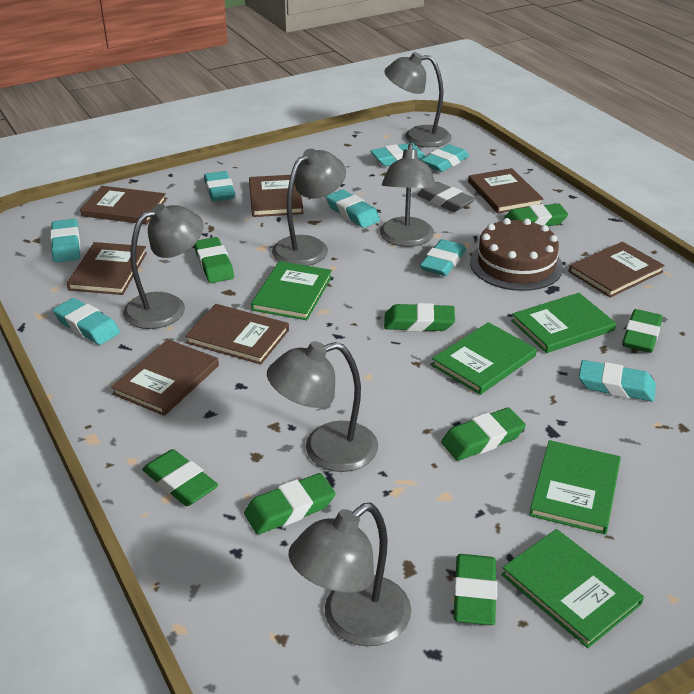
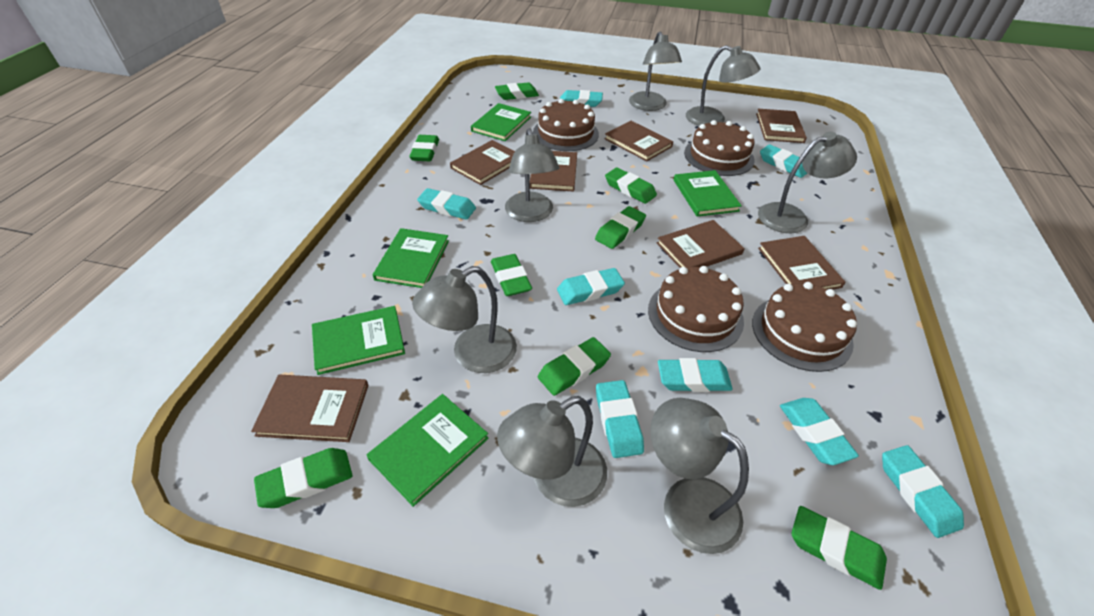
brown cake: [470,218,563,291] = 1 -> [533,99,599,151] [648,266,744,352] [684,120,755,176] [752,282,857,372] = 4
grey eraser: [417,182,475,212] = 1 -> none = 0
grey lamp: [123,204,204,329] [267,341,378,472] [272,149,346,266] [288,503,411,646] [380,143,436,247] [385,52,451,147] = 6 -> [412,266,517,373] [497,396,607,507] [505,128,559,222] [629,32,682,111] [650,398,749,554] [686,45,760,126] [758,131,857,233] = 7

